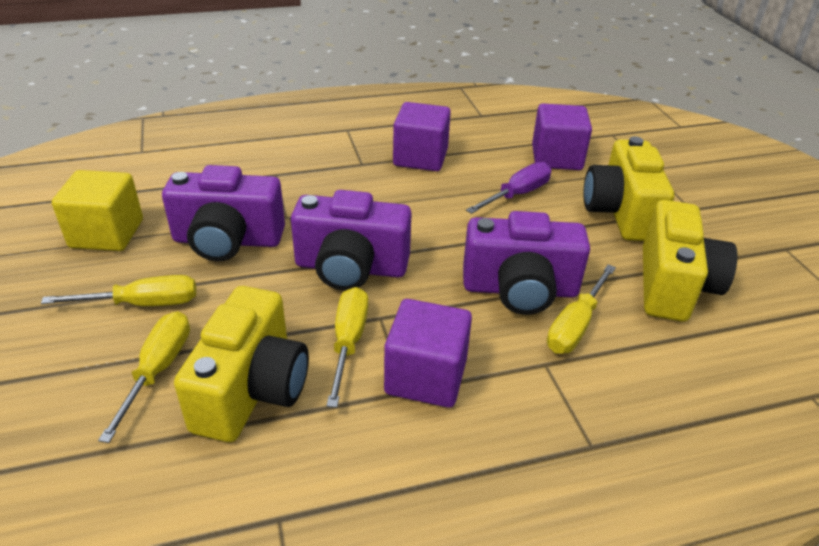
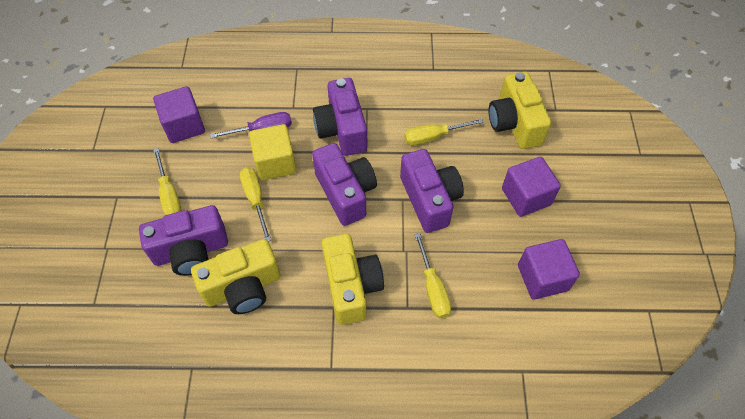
purple camera: [162,165,285,261] [291,190,412,291] [463,211,590,315] = 3 -> [139,205,228,276] [312,143,377,226] [313,78,367,156] [400,149,464,233] = 4

